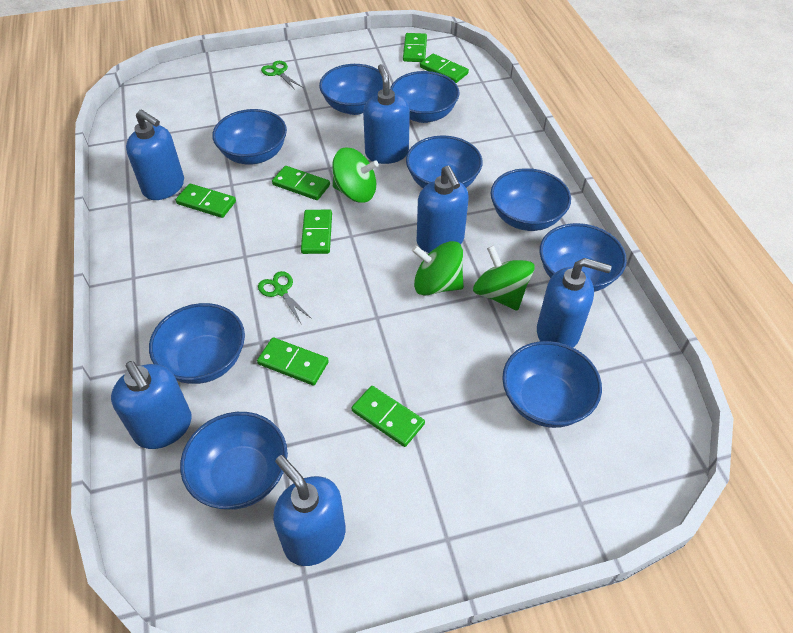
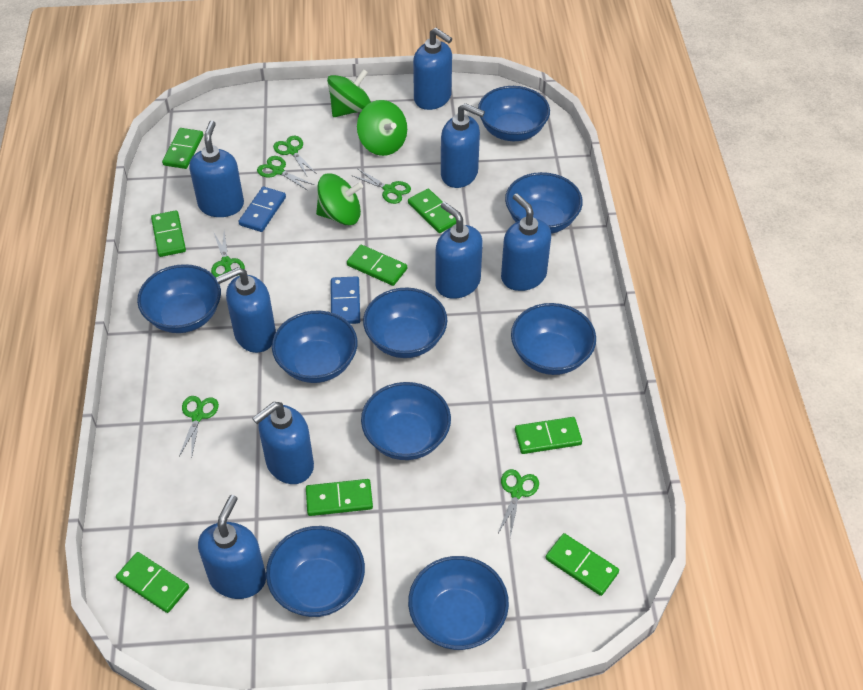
blue domino: none = 0 -> [238,187,286,232] [331,276,360,324] = 2
blue soap dispenser: [111,361,192,449] [126,110,184,200] [273,455,345,566] [363,64,410,164] [417,166,469,253] [537,258,612,347] = 6 -> [189,121,244,217] [198,495,266,599] [216,267,276,353] [252,402,314,484] [413,28,452,110] [435,202,483,299] [441,103,485,188] [501,193,551,291] = 8
green domino: [176,183,236,218] [257,337,329,386] [272,166,330,200] [301,210,332,254] [352,386,425,447] [403,33,427,62] [420,54,469,83] = 7 -> [116,552,189,613] [151,210,186,257] [162,128,203,169] [306,479,373,516] [347,245,407,286] [408,189,456,233] [515,417,582,454] [545,533,619,596] = 8
green scissors: [258,271,312,323] [261,61,303,90] = 2 -> [179,396,219,459] [211,231,245,277] [257,156,314,190] [273,136,317,176] [353,169,411,204] [497,469,539,538] = 6

